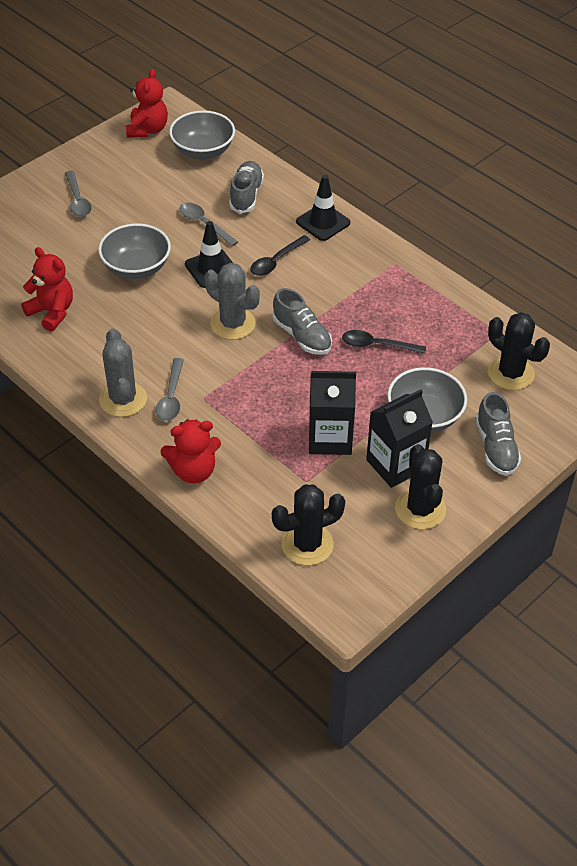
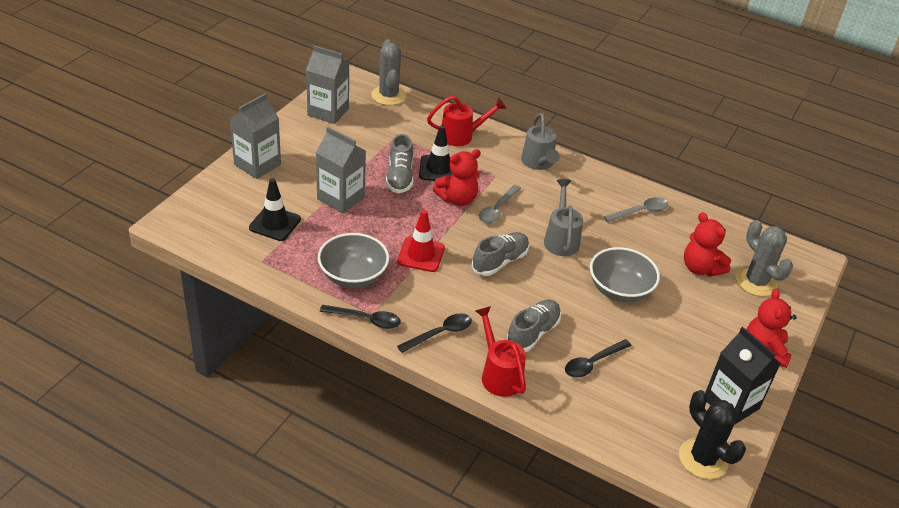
black cactus: [272,484,345,565] [395,444,446,529] [488,312,550,390] = 3 -> [679,390,746,479] = 1
black carton: [309,371,356,455] [366,389,433,488] = 2 -> [705,327,781,425] = 1
black spoon: [250,235,310,276] [342,330,426,354] = 2 -> [320,305,401,329] [397,313,472,353] [565,339,632,378] = 3
grey bowl: [98,223,171,279] [169,110,235,159] [387,367,467,432] = 3 -> [318,233,389,288] [590,247,660,302] = 2
grey carton: none = 0 -> [230,93,281,179] [306,45,349,124] [316,127,366,214] = 3
grey spoon: [65,171,92,217] [156,358,184,421] [179,202,238,246] = 3 -> [479,185,521,223] [604,197,668,222] = 2
grey watering can: none = 0 -> [521,113,560,170] [544,179,583,256] = 2
red traffic cone: none = 0 -> [397,210,445,272] = 1
red watering can: none = 0 -> [427,96,506,146] [475,306,526,397] = 2

